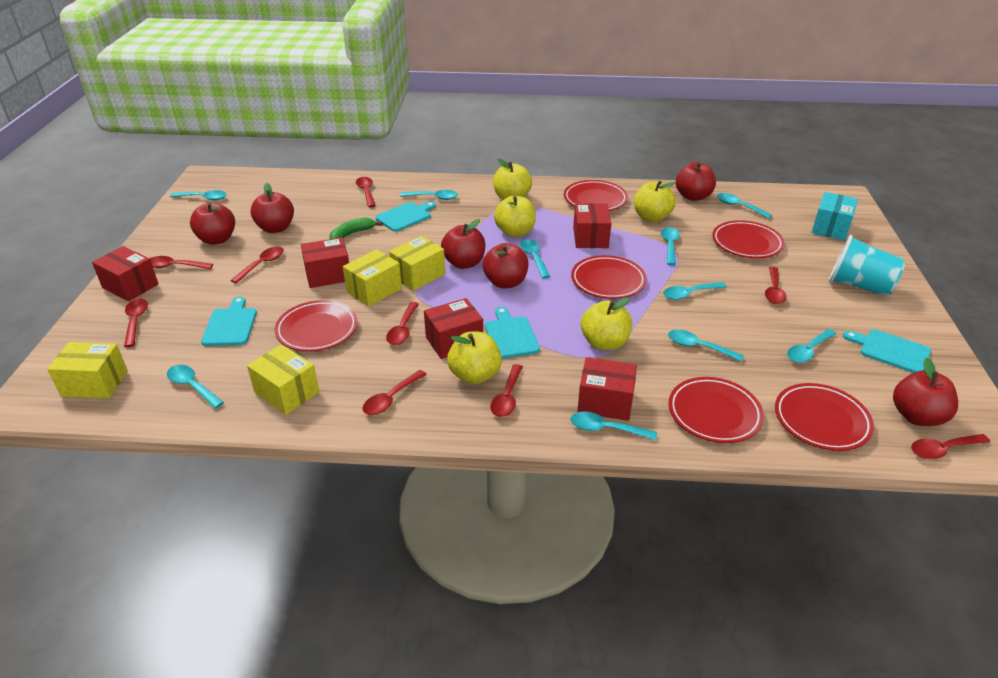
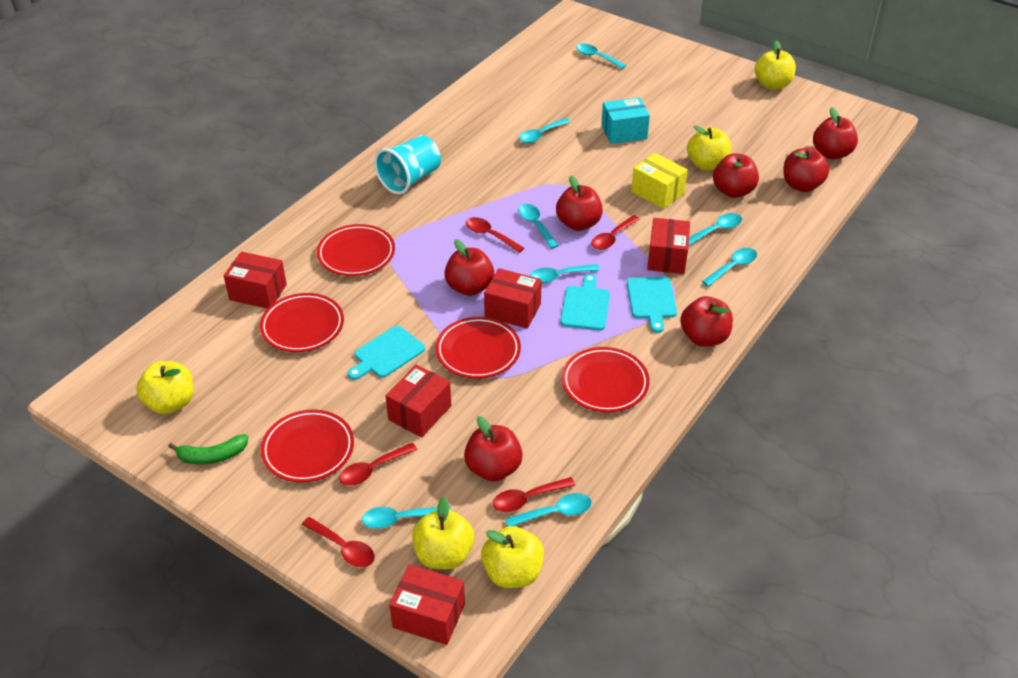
red apple: [190,203,235,245] [251,183,294,233] [441,219,485,269] [482,243,529,288] [676,162,716,201] [893,358,958,426] = 6 -> [444,239,494,296] [464,416,523,482] [556,176,603,231] [680,296,733,347] [713,153,759,198] [783,148,829,192] [813,107,858,160] = 7
red plate: [275,300,358,352] [564,180,628,211] [571,255,647,299] [669,377,764,443] [712,220,785,258] [775,383,874,451] = 6 -> [260,293,344,352] [261,409,354,483] [317,224,395,276] [435,317,521,379] [562,347,649,412] = 5
red spoon: [124,299,148,347] [150,256,213,269] [230,247,284,284] [356,177,376,207] [362,370,427,415] [386,302,419,345] [490,364,523,417] [765,267,787,304] [911,434,990,459] = 9 -> [302,517,375,567] [339,443,417,486] [466,217,524,253] [493,477,575,512] [591,215,640,250] = 5
turquoise cutting board: [201,297,257,346] [376,201,436,232] [485,307,540,359] [843,329,931,373] = 4 -> [348,326,425,380] [560,274,610,330] [627,277,677,333] = 3
turquoise spoon: [167,365,224,409] [170,190,227,200] [400,190,458,200] [520,239,550,278] [570,412,657,440] [661,227,680,265] [663,282,727,300] [668,330,744,362] [717,193,773,219] [787,329,837,363] = 10 -> [362,506,451,529] [505,493,592,527] [518,204,559,249] [519,118,570,143] [530,264,600,283] [576,44,626,69] [689,213,742,246] [702,248,757,287] = 8
yellow box: [47,342,128,399] [247,344,319,415] [343,249,402,306] [389,236,445,291] = 4 -> [631,153,688,209] = 1

